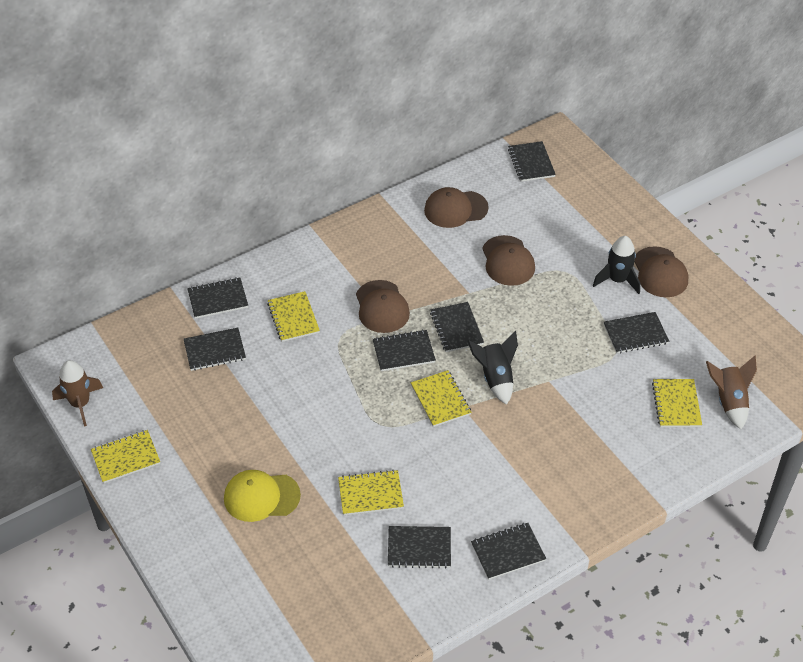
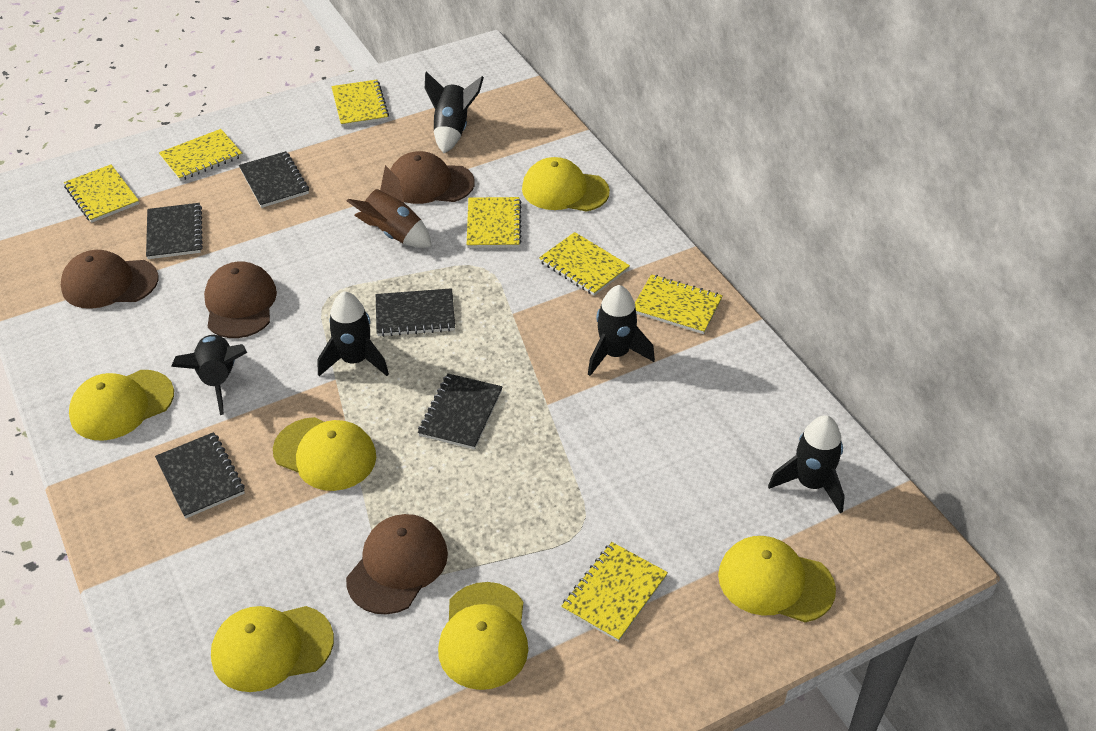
black notebook: [184,328,246,371] [187,277,248,319] [373,330,436,371] [388,526,451,569] [430,302,484,352] [471,523,546,580] [508,141,556,182] [604,312,669,353] = 8 -> [146,203,203,259] [155,432,245,519] [239,151,309,208] [376,288,455,337] [418,373,502,450] = 5
black rocket: [467,331,518,405] [593,236,640,294] = 2 -> [171,335,247,415] [318,291,389,376] [425,71,484,153] [588,285,655,376] [768,415,845,513] = 5
brown rocket: [52,360,103,427] [706,356,757,429] = 2 -> [347,165,432,248] = 1
yellow cap: [224,470,301,522] = 1 -> [69,370,174,441] [211,606,334,692] [273,417,376,491] [438,582,528,690] [522,157,610,212] [718,536,836,622] = 6
yellow notebook: [91,430,160,483] [267,291,320,342] [338,470,404,515] [411,370,471,427] [652,379,702,427] = 5 -> [64,164,139,223] [159,129,242,181] [331,80,389,127] [467,197,522,248] [539,232,630,296] [561,542,668,642] [635,274,723,334] = 7

